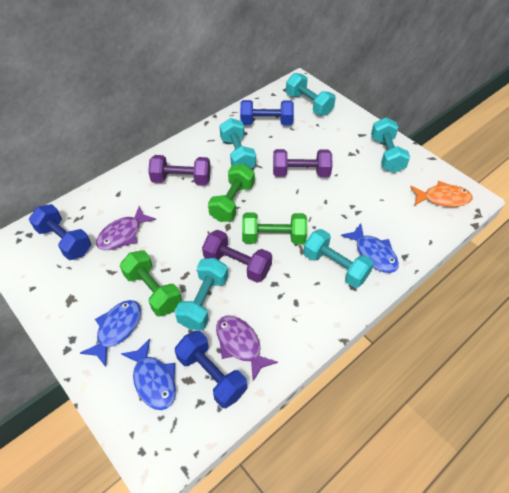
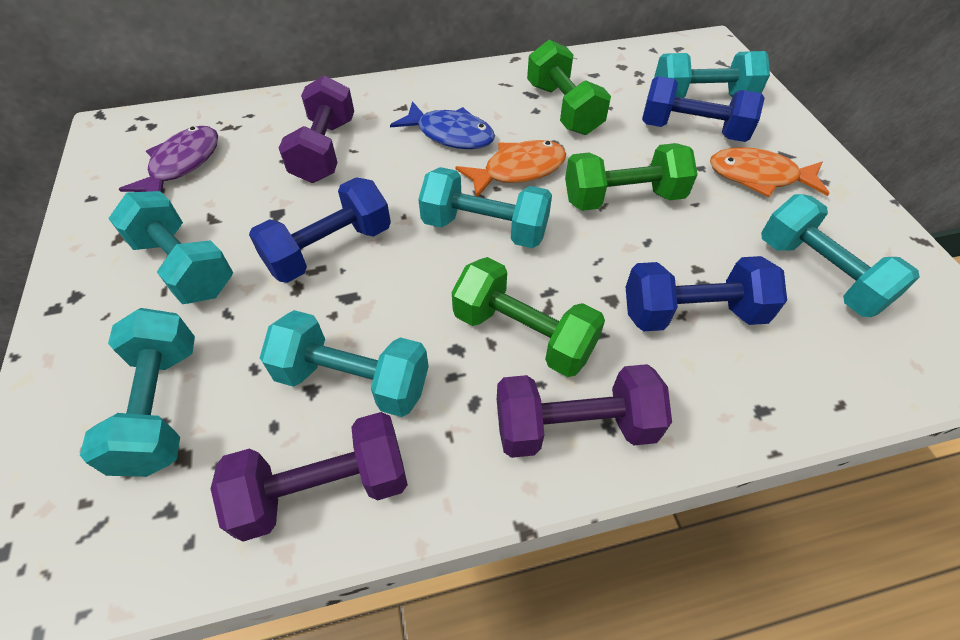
blue fish: [80,300,141,367] [121,339,176,410] [341,223,399,273] = 3 -> [390,101,495,149] = 1
orange fish: [410,181,473,207] = 1 -> [455,140,566,197] [710,147,830,197] = 2
purple fish: [96,206,156,250] [216,316,278,381] = 2 -> [119,126,218,192] = 1
turquoise dumbbell: [175,258,228,330] [219,118,256,169] [286,73,336,116] [303,229,374,288] [371,117,410,173] = 5 -> [80,308,195,477] [108,191,233,304] [260,310,429,417] [418,167,552,248] [654,51,770,98] [761,194,920,317] = 6

